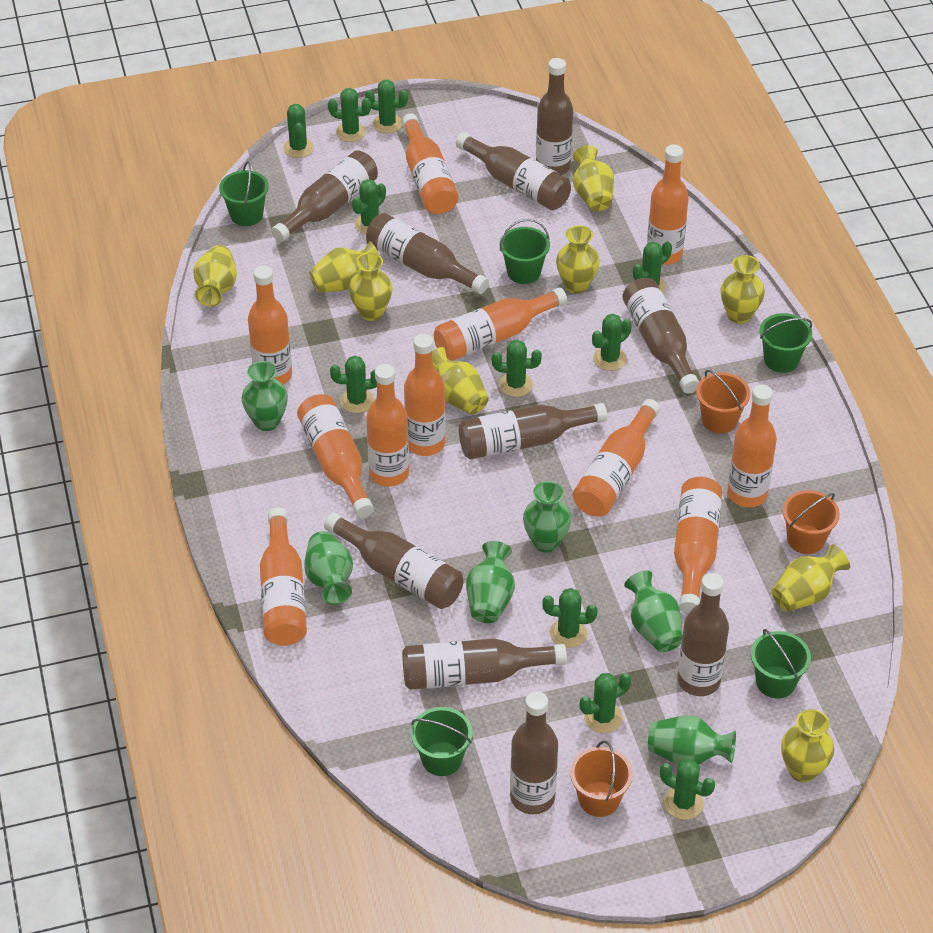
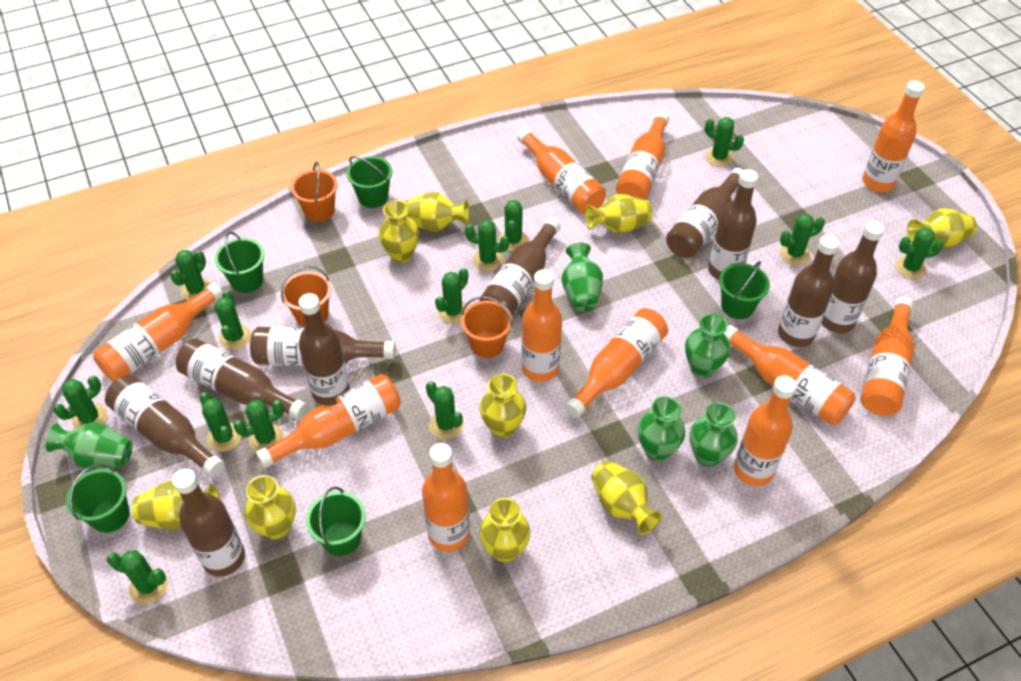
green cactus: [283,104,314,158] [328,88,371,142] [330,356,377,413] [352,179,386,234] [365,80,408,133] [492,340,542,397] [542,588,598,648] [579,673,631,733] [592,314,632,371] [633,241,672,293] [660,759,715,820] = 11 -> [53,376,108,429] [107,550,168,604] [170,250,211,301] [199,392,242,452] [215,290,251,350] [233,400,284,451] [426,381,463,439] [435,268,468,324] [465,220,510,271] [499,200,528,251] [705,117,744,167] [780,214,825,265] [895,228,944,279] = 13
green vase: [242,361,288,431] [304,531,353,605] [466,541,515,623] [523,481,571,552] [624,571,683,653] [648,715,736,765] = 6 -> [46,422,133,470] [561,243,603,311] [638,396,685,461] [685,313,730,377] [689,402,738,467] = 5

